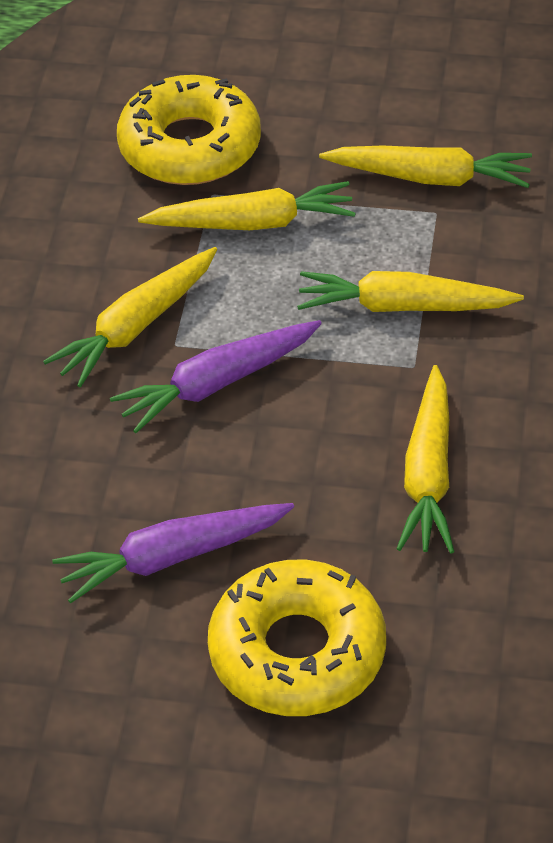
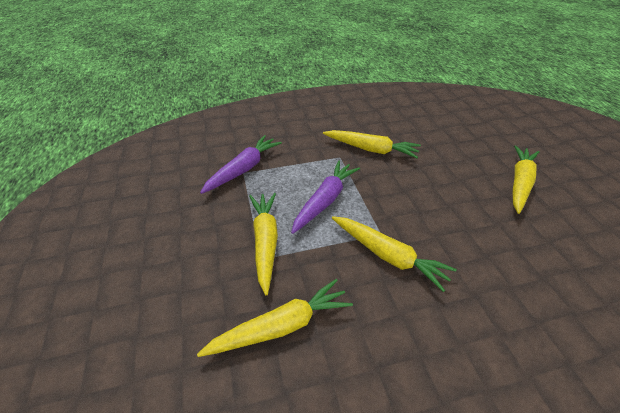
yellow donut: [117,75,261,185] [208,560,386,716] = 2 -> none = 0

